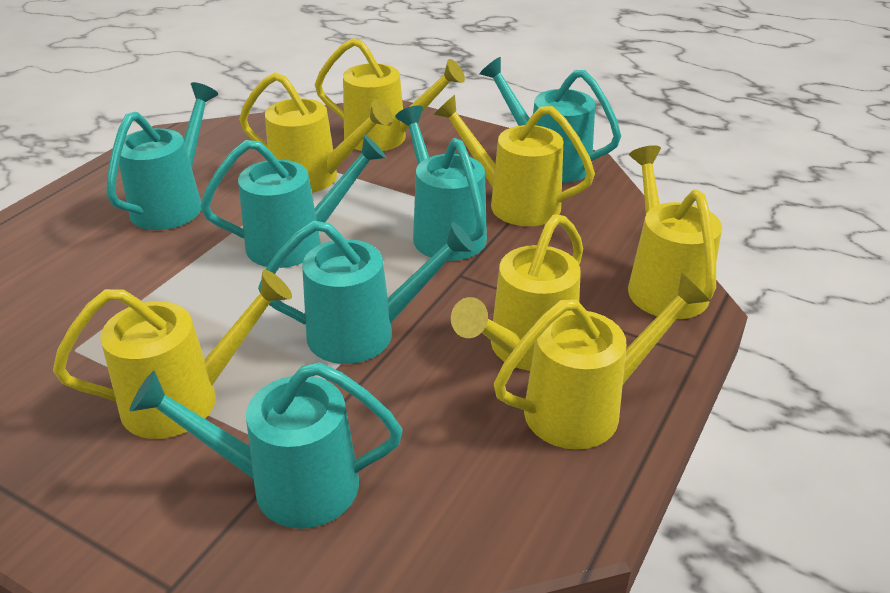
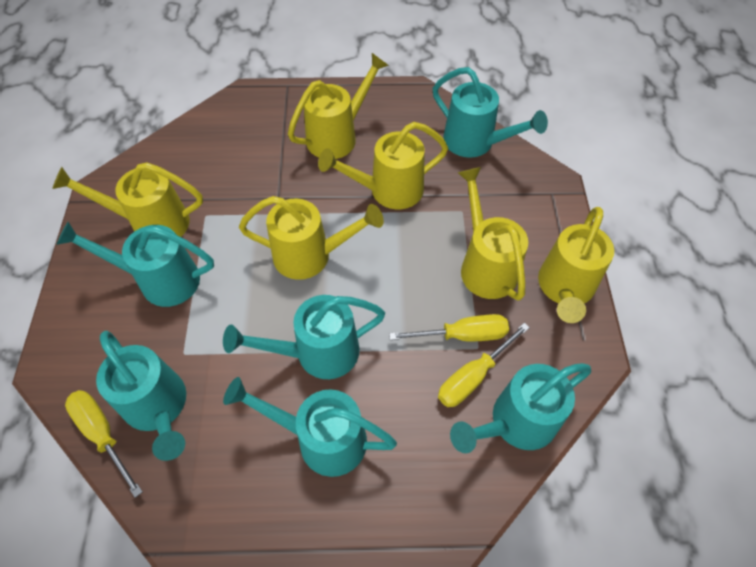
yellow screwdriver: none = 0 -> [65,390,143,498] [389,314,509,342] [438,323,530,407] = 3
yellow watering can: [53,270,292,439] [239,72,393,193] [315,38,465,151] [433,95,595,226] [451,214,583,371] [494,273,710,450] [628,145,722,319] = 7 -> [52,162,203,237] [239,196,384,280] [288,53,389,159] [318,122,448,209] [458,167,528,301] [538,207,614,323] = 6

